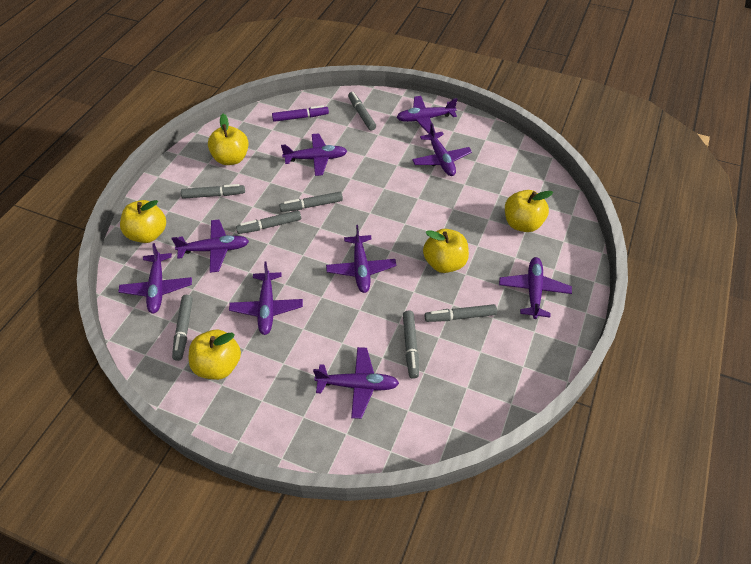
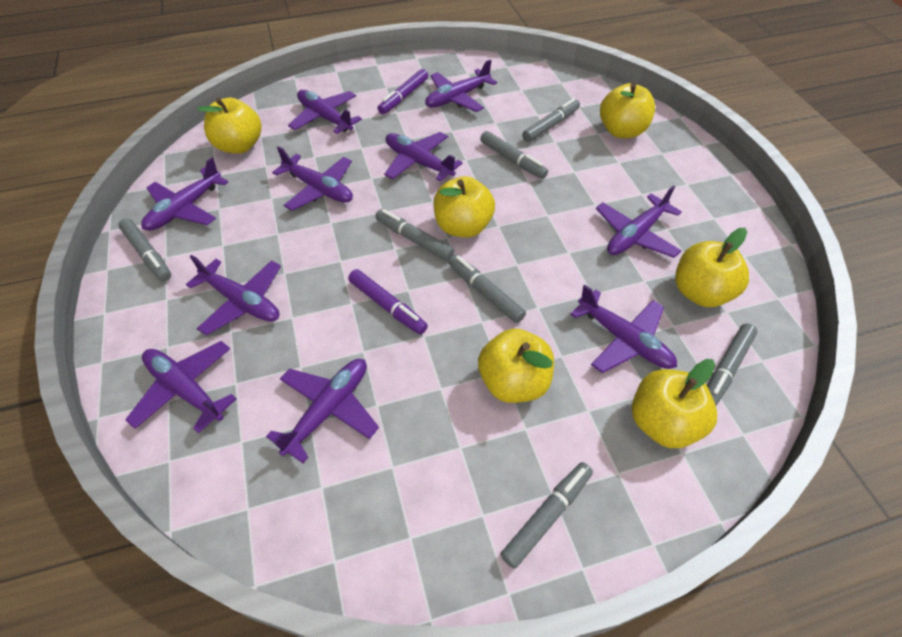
purple marker: [272,105,329,122] = 1 -> [348,269,428,335] [377,69,428,114] = 2
purple plane: [119,243,192,313] [172,220,249,273] [229,262,303,335] [281,133,347,176] [313,347,399,419] [326,225,396,293] [397,96,457,134] [412,123,472,176] [499,257,572,319] = 9 -> [125,341,237,433] [141,157,228,231] [186,255,281,336] [266,359,379,463] [272,146,353,211] [288,90,362,134] [384,132,462,181] [425,59,497,112] [570,285,677,373] [596,186,682,258] = 10
yellow apple: [120,200,166,243] [189,330,241,380] [208,114,249,165] [423,229,469,273] [505,190,553,232] = 5 -> [198,97,262,154] [433,176,495,238] [478,329,554,403] [600,83,655,138] [632,359,717,448] [675,228,749,307] = 6

